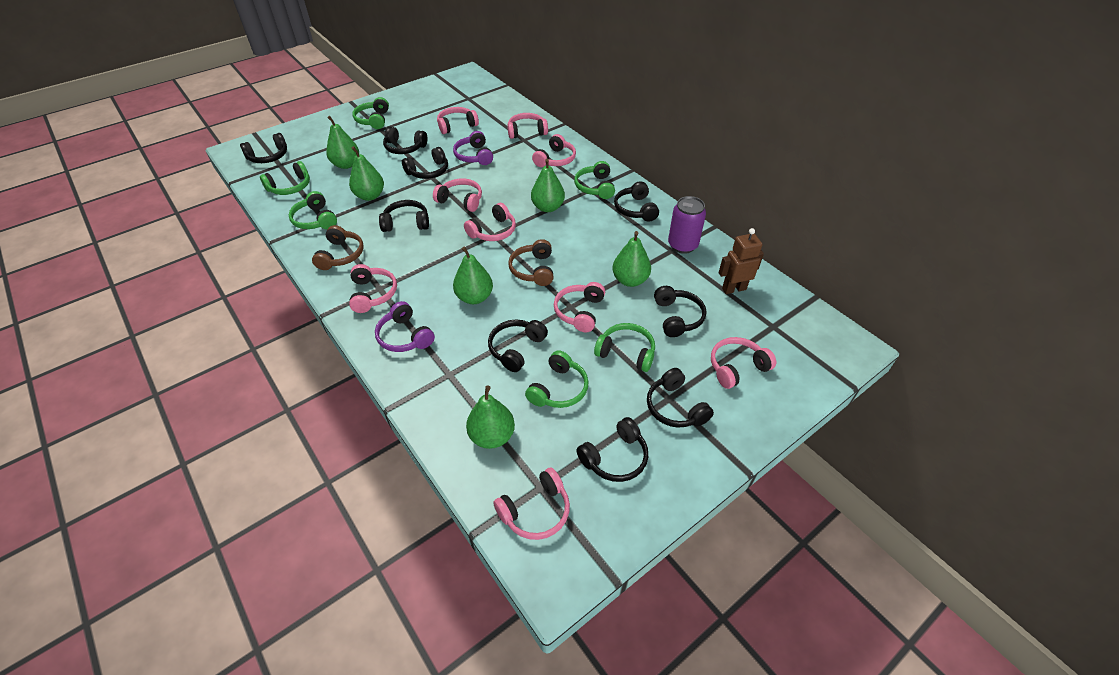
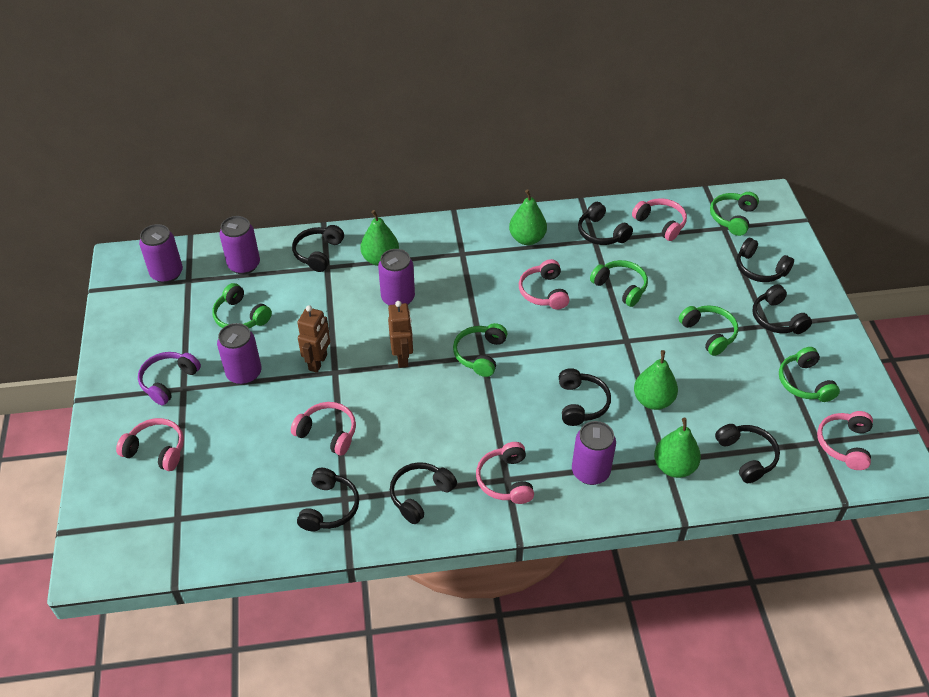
black headphones: [240,133,287,163] [379,200,429,232] [383,127,428,154] [402,147,448,179] [488,320,548,372] [576,417,648,482] [614,181,659,222] [647,368,714,428] [654,286,706,337] = 9 -> [292,225,344,272] [297,468,359,531] [390,462,457,524] [559,368,611,426] [578,202,633,245] [715,424,780,483] [736,238,794,282] [752,284,812,334] = 8
brown headphones: [312,225,364,270] [508,239,554,286] = 2 -> none = 0
brown robot: [719,228,764,294] = 1 -> [297,305,330,373] [388,301,413,368] = 2
green pear: [326,116,359,169] [349,146,384,201] [453,246,493,304] [466,385,515,449] [531,159,565,212] [612,231,651,287] = 6 -> [361,210,399,266] [509,189,547,245] [634,350,678,410] [654,418,701,478] = 4
pink headphones: [349,264,397,313] [433,179,482,212] [437,107,479,134] [464,203,516,241] [493,468,570,540] [507,113,548,139] [532,134,576,167] [554,282,605,332] [711,337,776,389] = 9 -> [116,418,184,471] [291,402,356,456] [476,442,534,504] [519,259,569,309] [632,198,687,241] [817,411,873,470] = 6
purple can: [668,196,706,254] = 1 -> [139,224,183,283] [217,323,262,385] [220,216,260,274] [378,249,415,305] [572,421,616,485] = 5
purple headphones: [375,301,435,352] [453,131,493,165] = 2 -> [138,352,201,405] = 1

